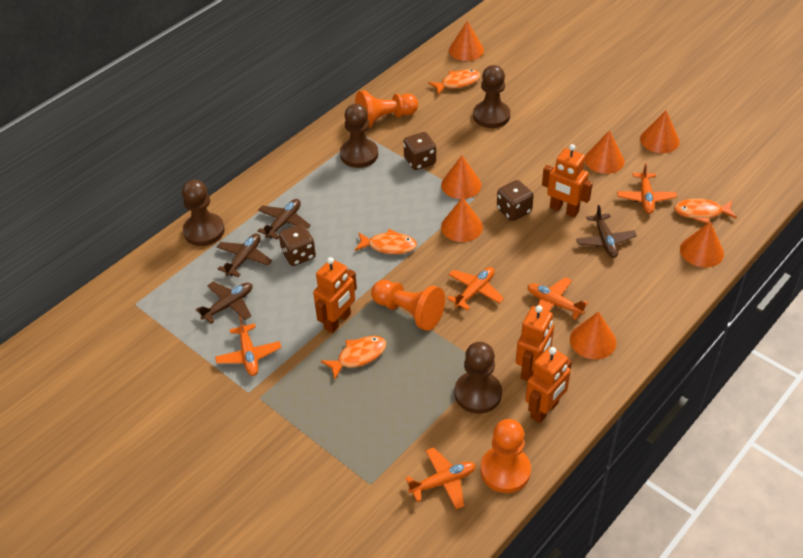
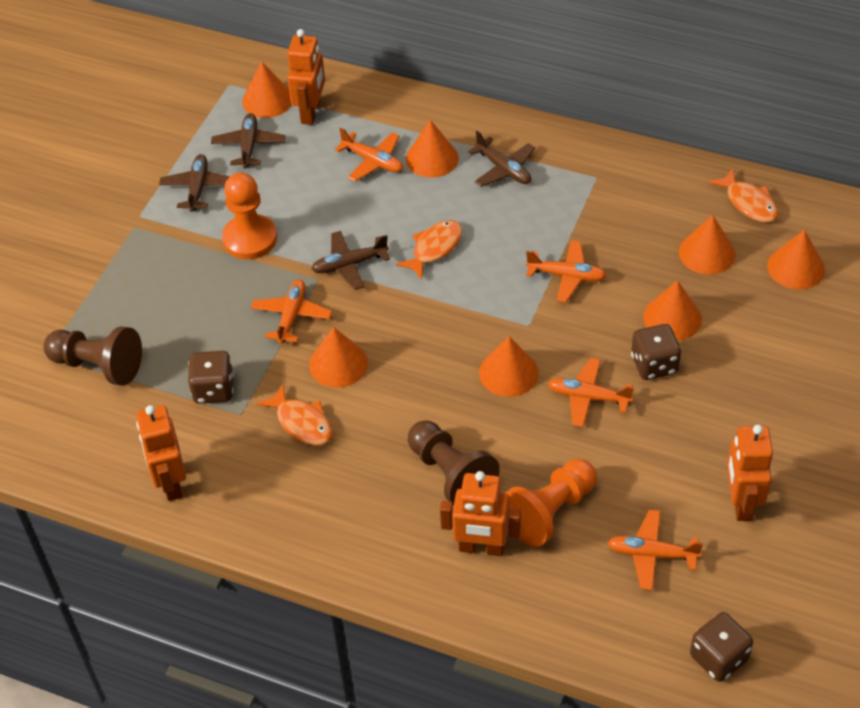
brown pawn: [182,180,225,246] [340,104,378,168] [455,342,502,414] [473,65,510,128] = 4 -> [44,326,142,386] [408,420,500,506] = 2
orange fish: [321,336,387,380] [355,229,417,254] [428,69,481,95] [674,198,737,224] = 4 -> [257,384,332,446] [396,220,462,279] [708,168,778,223] = 3
orange pawn: [355,90,418,128] [371,280,445,331] [480,419,531,493] = 3 -> [222,172,277,259] [505,459,597,547] = 2

